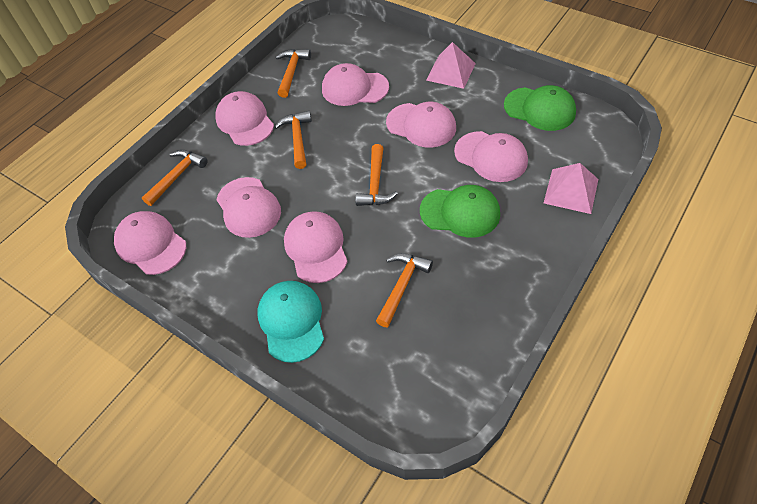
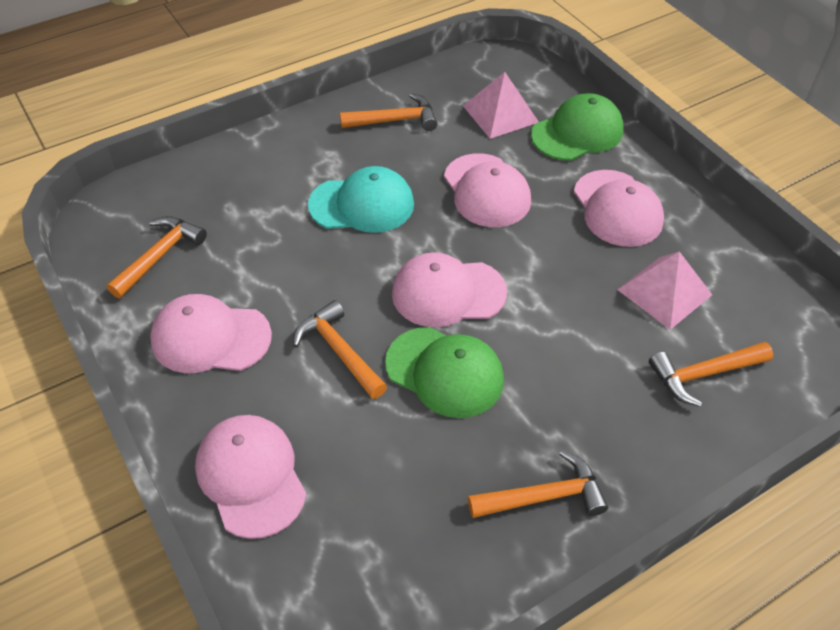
pink cap: [114,211,186,275] [215,91,274,146] [216,177,281,238] [284,211,348,283] [322,63,389,106] [386,102,456,148] [454,131,528,182] = 7 -> [150,294,272,373] [195,415,306,539] [392,252,507,327] [444,153,531,227] [574,170,664,247] = 5

